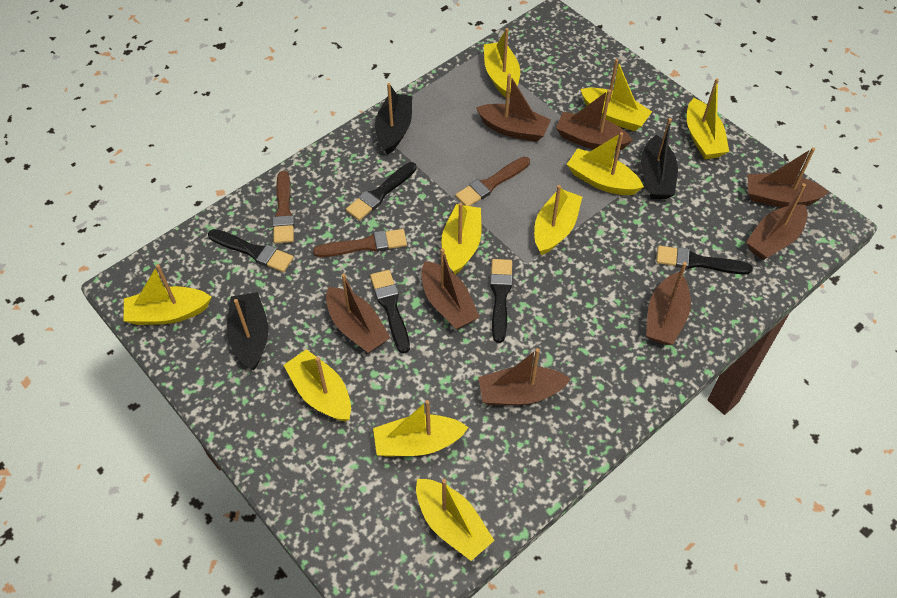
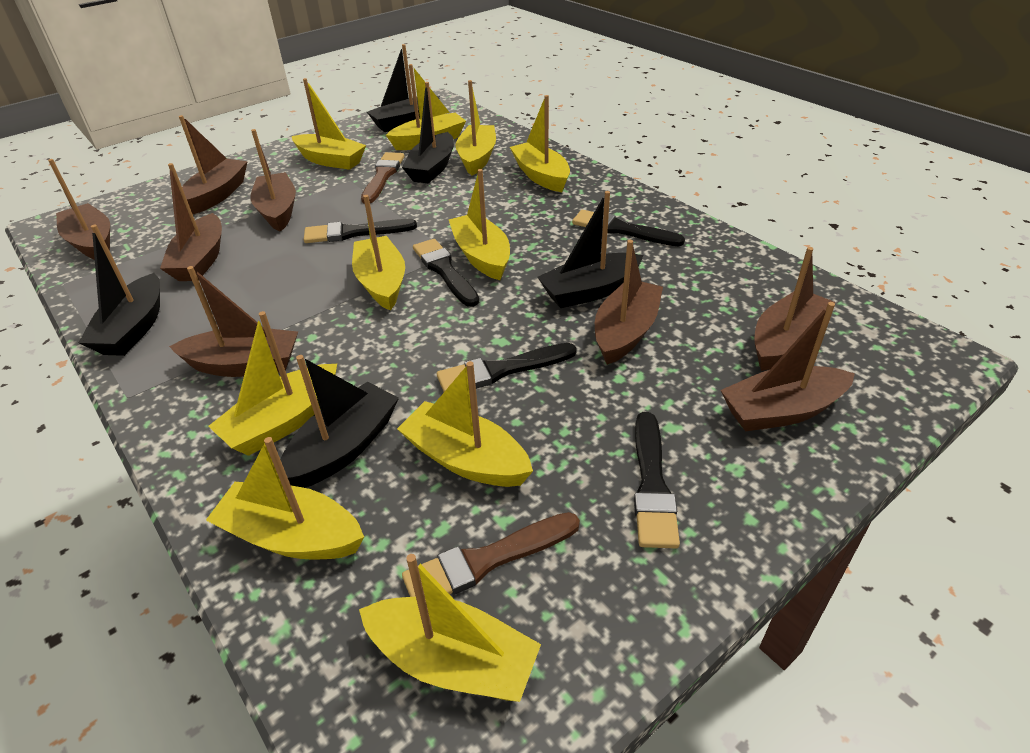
black boat: [227,292,269,370] [375,83,412,155] [641,118,678,199] = 3 -> [78,225,160,356] [280,355,399,488] [367,44,440,132] [402,82,454,184] [537,191,643,308] = 5
brown brush: [273,171,294,244] [313,229,407,257] [455,157,530,206] = 3 -> [361,152,405,204] [402,512,580,597] = 2

